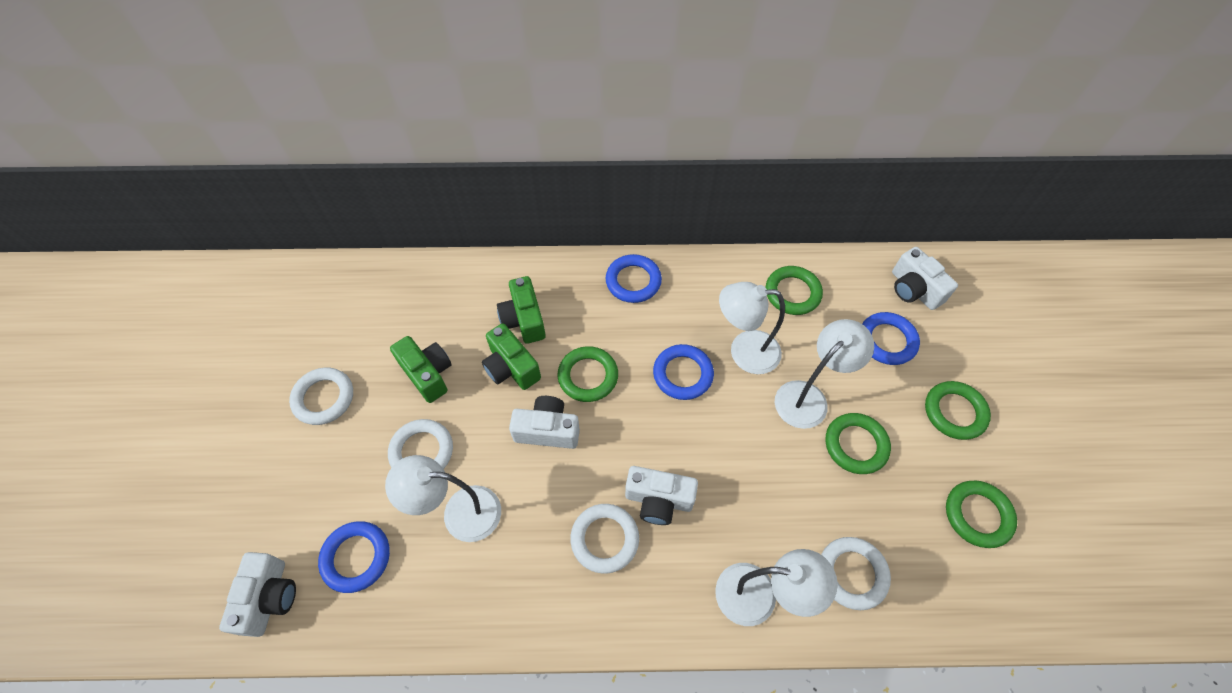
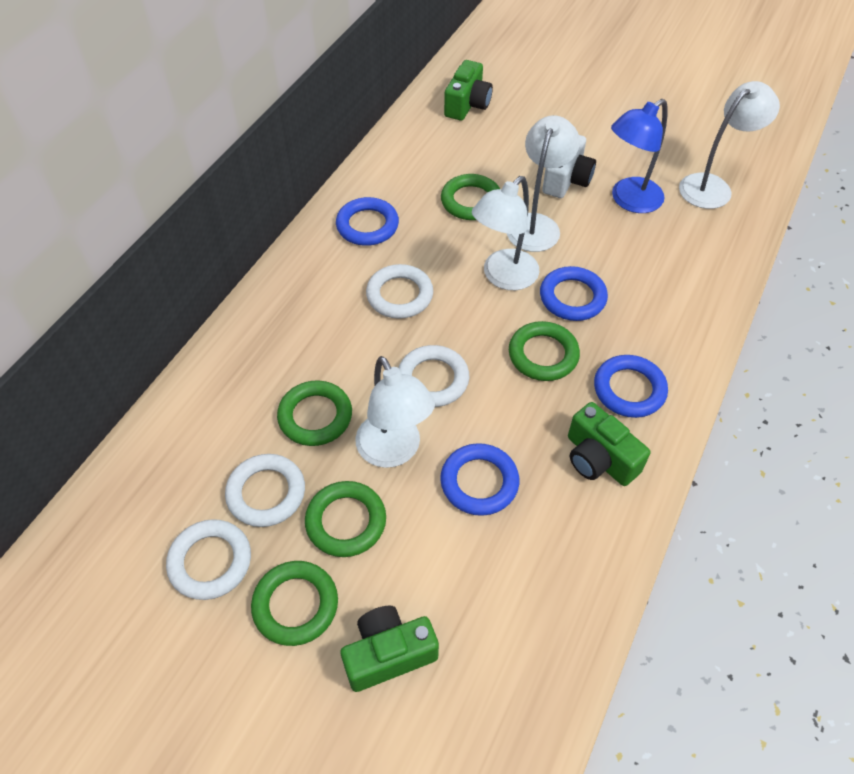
blue lamp: none = 0 -> [611,99,668,213] = 1
white camera: [219,552,296,637] [509,396,580,449] [625,466,698,525] [892,247,958,310] = 4 -> [542,135,596,198] = 1

